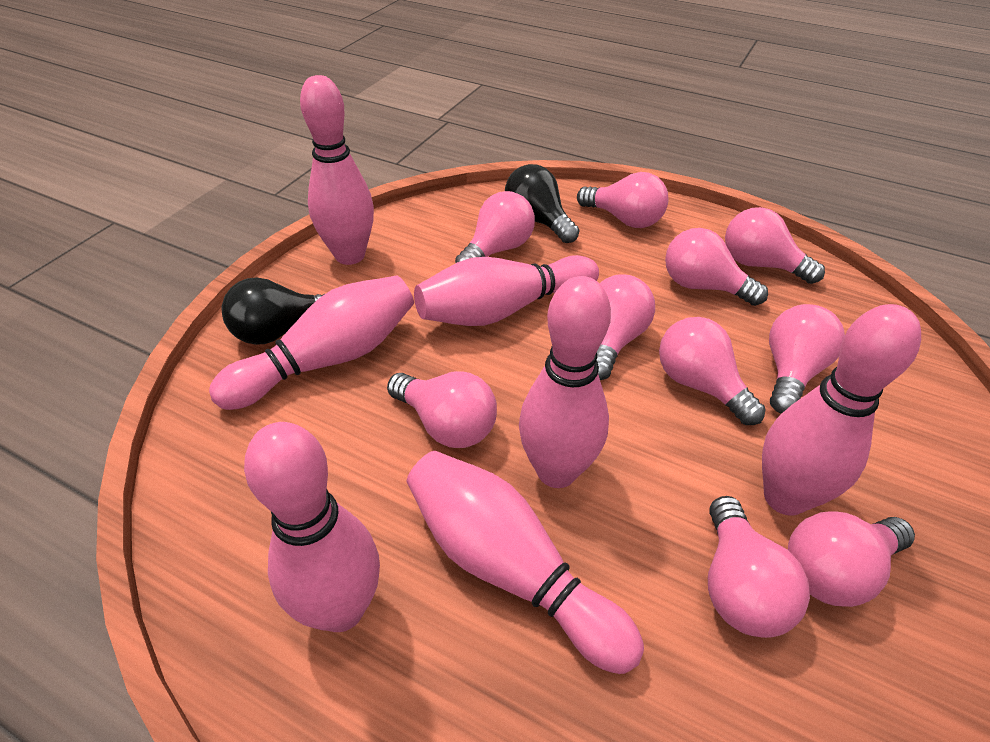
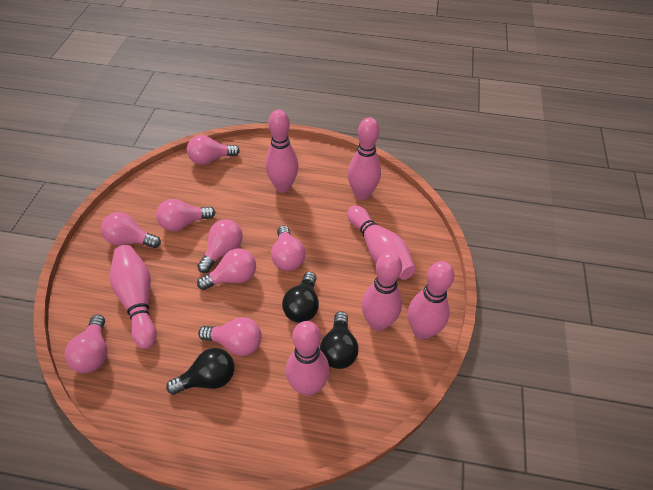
black light bulb: [222,277,324,345] [505,164,580,243] = 2 -> [166,348,234,395] [282,272,319,323] [320,311,359,369] = 3
pink light bulb: [387,371,497,448] [455,191,535,263] [577,172,668,228] [597,274,655,380] [659,317,766,425] [665,228,768,306] [708,496,810,638] [725,207,825,284] [769,304,845,414] [788,511,915,607] = 10 -> [65,315,108,373] [101,212,161,248] [156,199,215,231] [187,135,240,165] [197,219,243,273] [197,248,256,290] [198,317,262,356] [271,226,305,271] = 8

